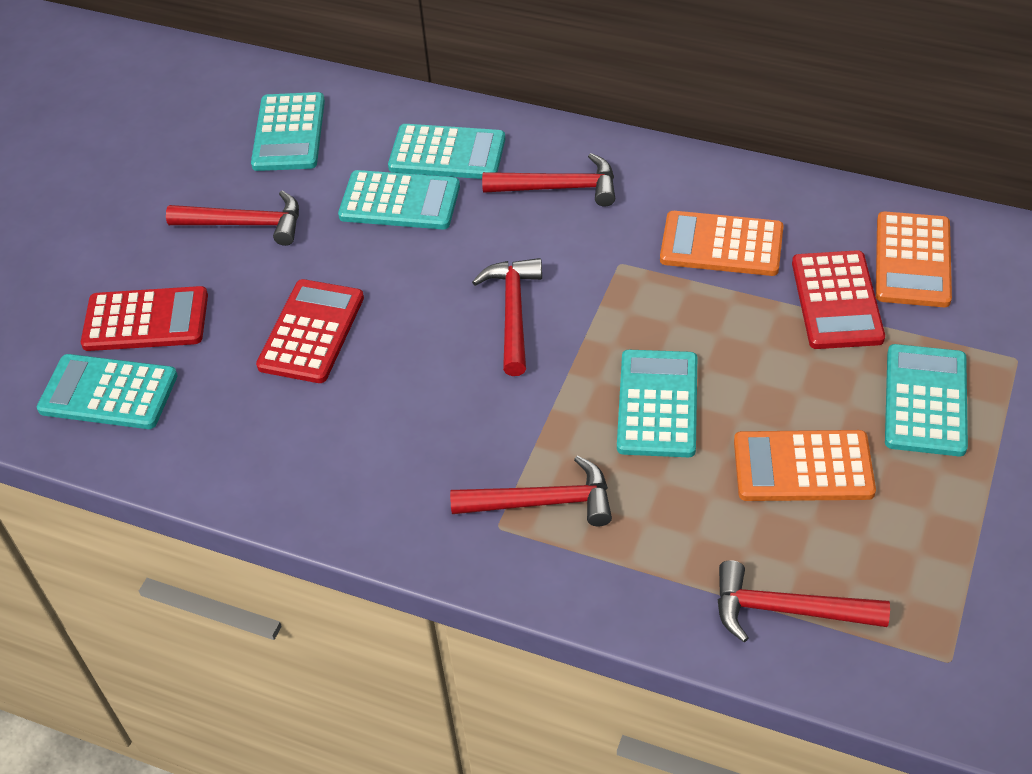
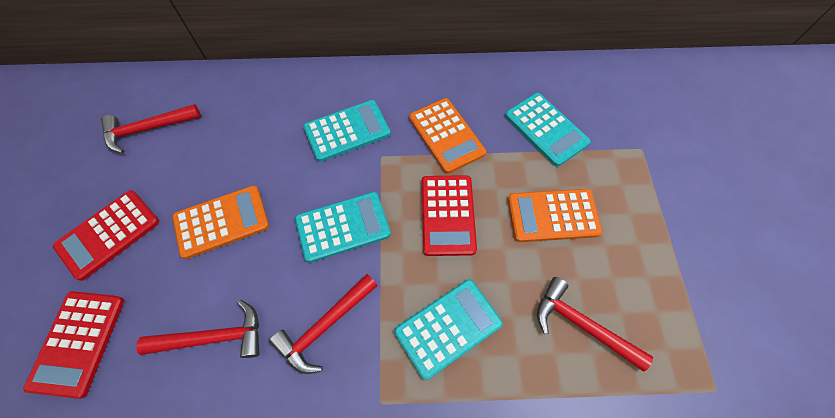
red hammer: [166,190,299,246] [450,455,612,526] [472,258,542,376] [482,153,615,207] [718,560,890,642] = 5 -> [101,104,201,153] [136,300,260,358] [269,274,378,374] [537,277,653,371] = 4
turquoise calculator: [37,354,178,429] [251,92,325,171] [338,170,460,229] [388,124,505,179] [617,350,697,457] [885,344,968,456] = 6 -> [295,192,391,263] [303,100,391,162] [394,279,503,380] [505,93,591,167] = 4

